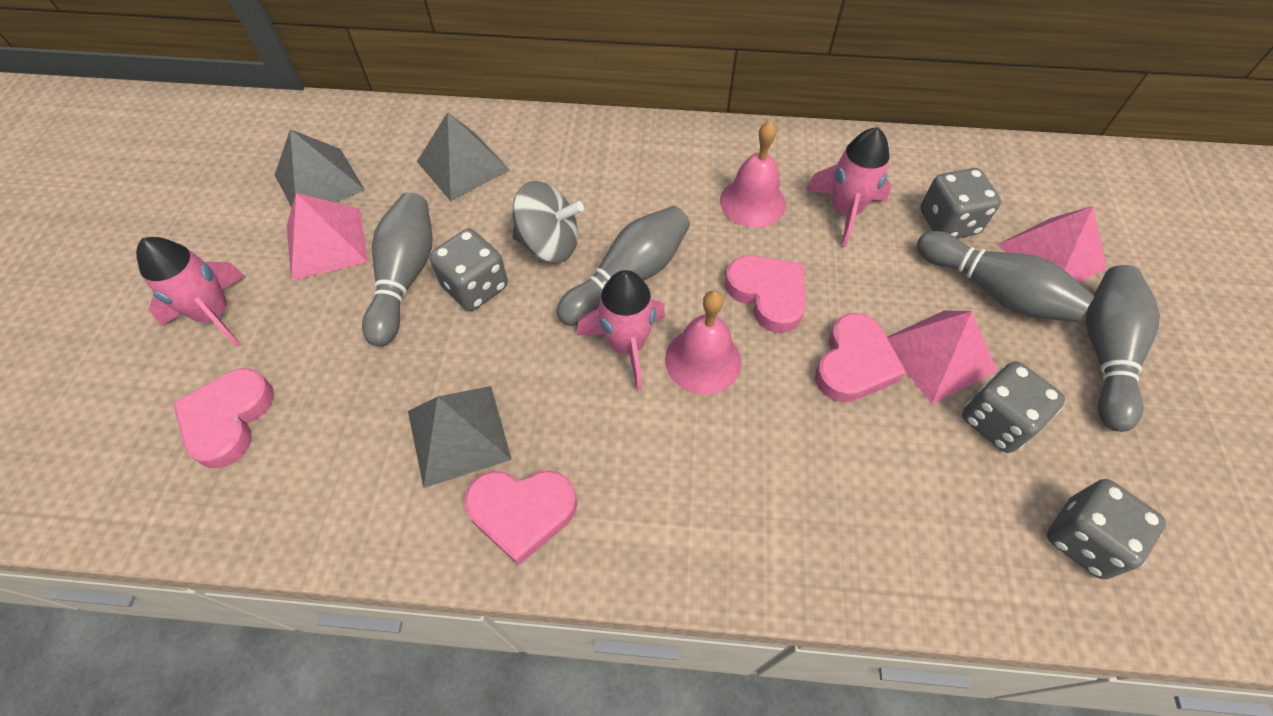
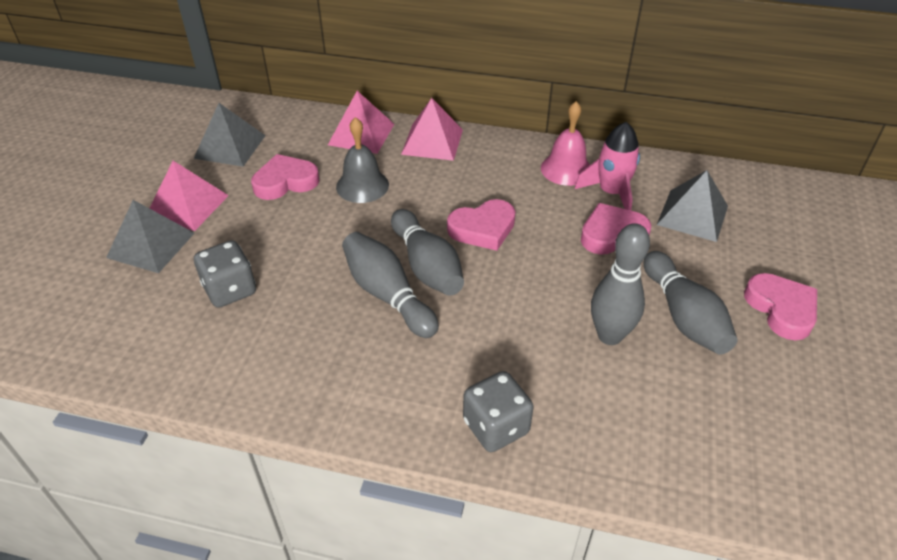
grey bell: none = 0 -> [336,117,389,203] = 1
grey dice: [429,228,508,311] [920,168,1001,238] [962,361,1065,453] [1047,479,1166,579] = 4 -> [194,240,256,308] [463,371,534,452] = 2
grey spinning top: [512,181,584,263] = 1 -> none = 0
pink bell: [665,290,742,394] [720,121,786,227] = 2 -> [541,101,590,186] = 1
pink rocket: [136,237,245,347] [577,270,665,391] [806,127,892,247] = 3 -> [575,122,640,211] = 1

